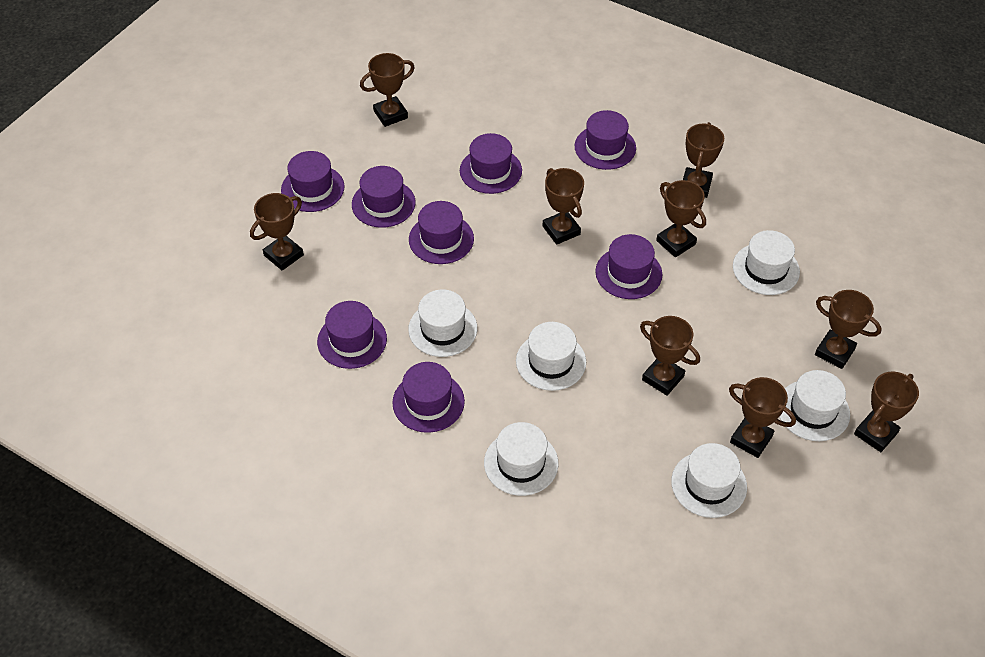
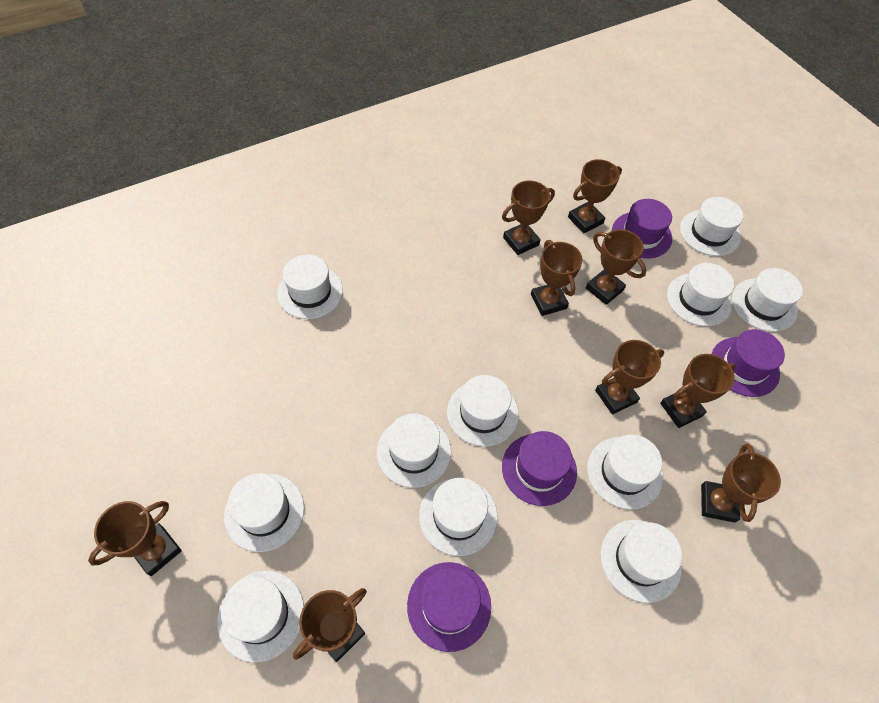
purple hat: [281,151,345,212] [317,301,387,369] [352,166,416,228] [392,362,465,433] [409,201,474,264] [460,133,522,194] [575,110,636,170] [595,234,662,299] = 8 -> [407,562,491,652] [502,431,577,506] [612,199,672,259] [711,329,785,397] = 4
white hat: [408,290,477,357] [484,422,559,496] [516,322,586,391] [671,443,747,518] [733,230,800,295] [779,370,850,441] = 6 -> [217,571,304,662] [224,473,304,552] [277,254,343,319] [377,413,451,488] [419,478,498,556] [447,375,519,447] [587,435,663,509] [601,520,682,603] [667,263,734,327] [680,197,743,256] [732,268,803,332] = 11

